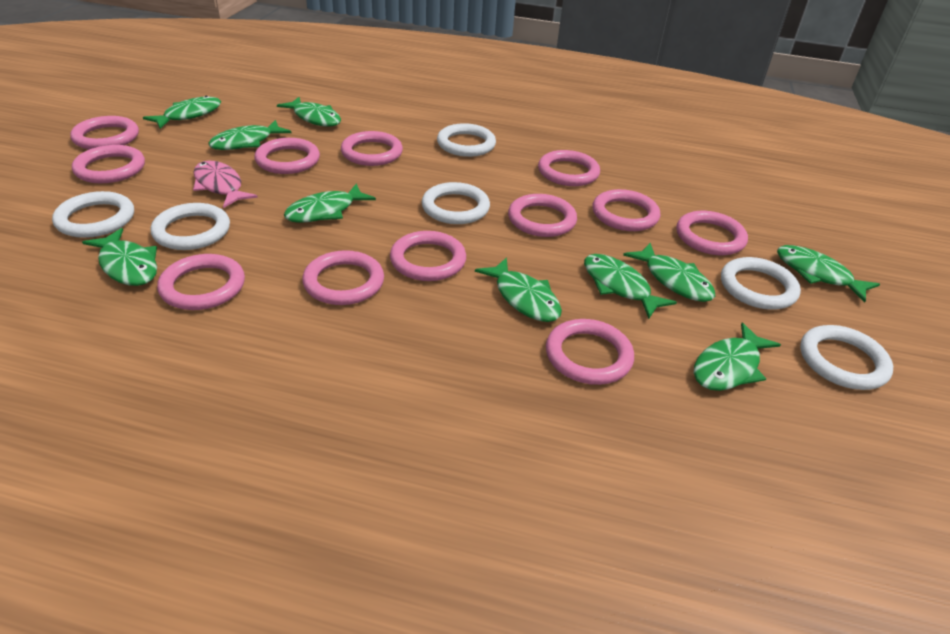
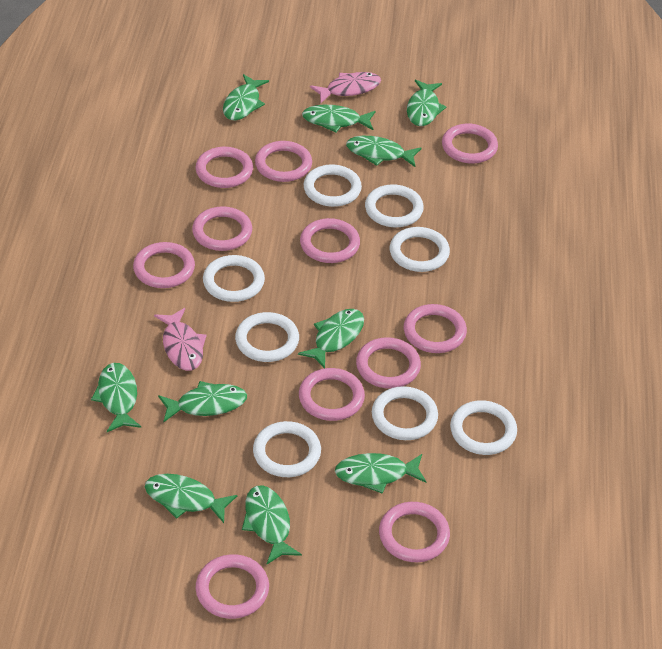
pink fish: [193,160,258,208] = 1 -> [154,308,207,371] [310,72,381,103] = 2
pink ring: [70,116,139,149] [72,145,145,183] [157,254,245,310] [254,138,320,174] [302,250,384,305] [341,131,403,166] [390,231,466,281] [508,194,577,237] [538,150,600,186] [546,319,634,385] [592,189,660,231] [676,211,748,255] = 12 -> [133,242,195,288] [192,206,252,251] [195,147,253,188] [195,554,269,619] [255,141,312,182] [299,368,365,421] [300,218,360,263] [356,337,421,389] [379,502,450,562] [404,304,467,353] [442,124,498,164] = 11
white ring: [52,191,134,238] [150,203,230,250] [422,182,490,224] [437,123,496,157] [721,257,801,310] [800,325,893,390] = 6 -> [203,255,265,302] [235,312,299,362] [253,421,321,477] [304,164,362,207] [365,184,424,227] [372,386,438,440] [390,227,450,272] [450,400,517,455] = 8

